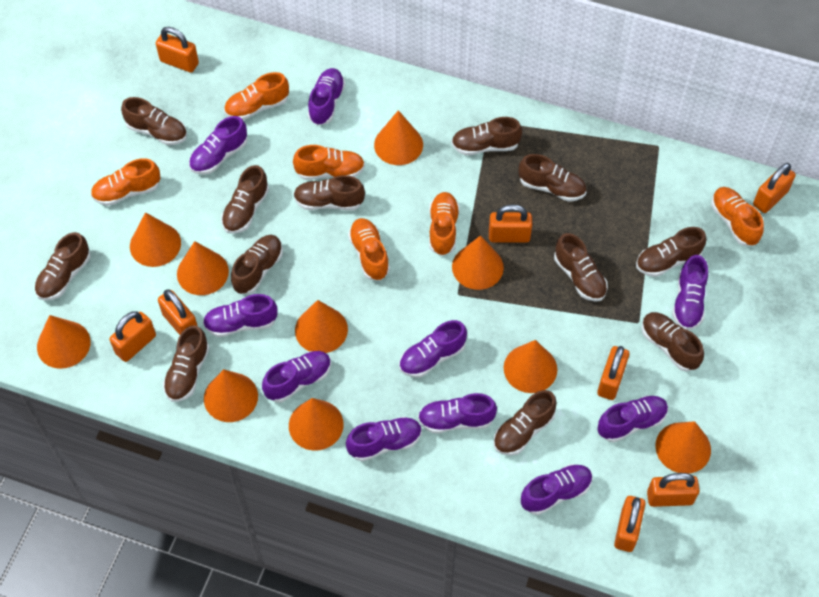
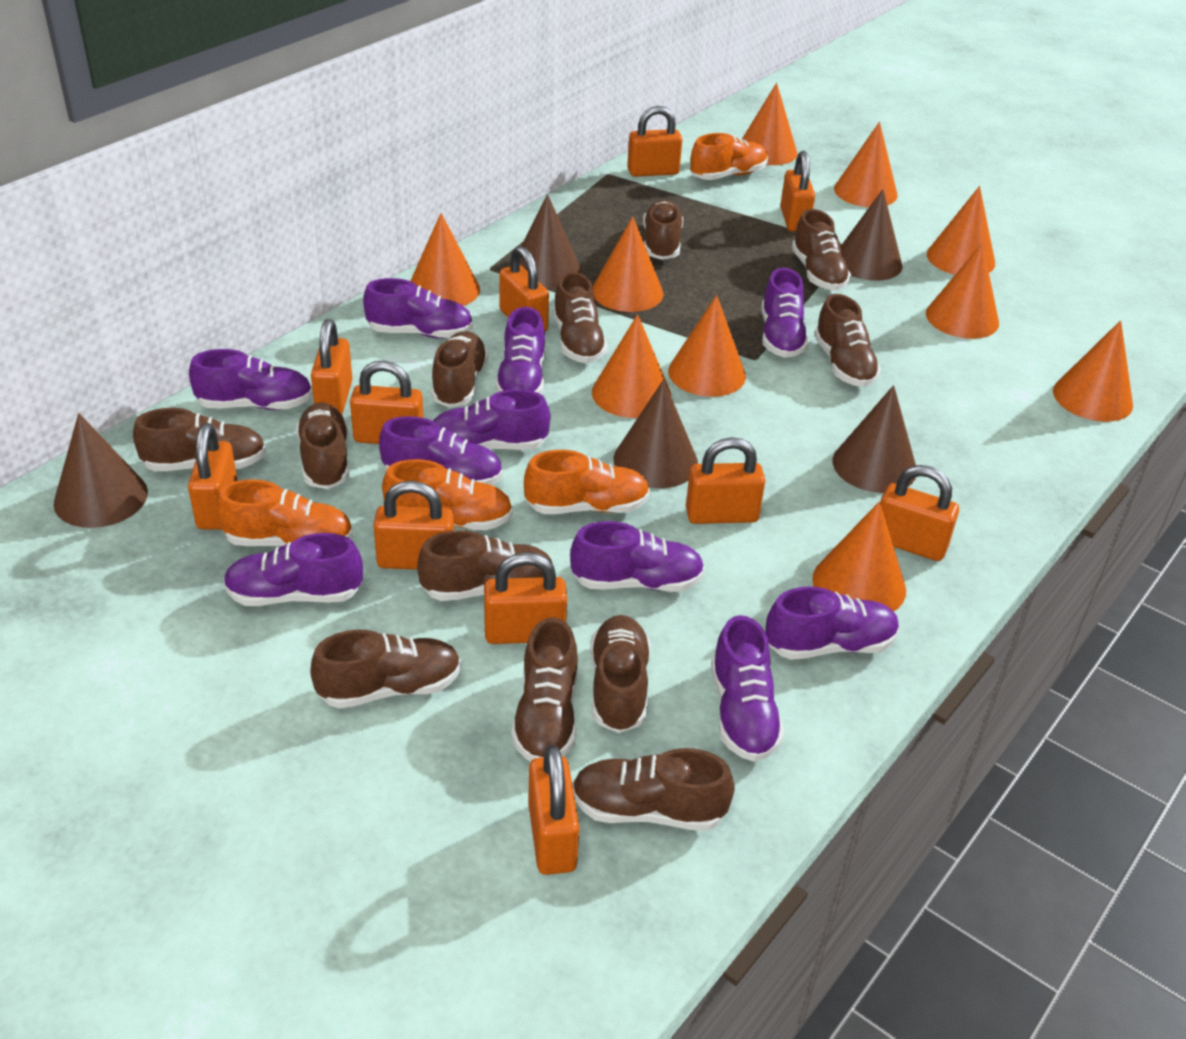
brown cone: none = 0 -> [54,413,148,528] [520,194,581,288] [614,380,698,488] [833,385,916,493] [841,189,903,281] = 5
orange padlock: [109,311,156,362] [156,27,199,73] [158,290,197,335] [489,204,532,243] [597,346,629,400] [614,496,646,552] [647,473,699,507] [753,163,796,213] = 8 -> [188,423,238,530] [311,319,352,415] [350,361,424,444] [373,481,454,570] [484,552,567,644] [499,246,549,332] [528,745,579,875] [627,106,682,177] [686,437,765,524] [780,151,815,232] [880,465,959,561] = 11
orange shoe: [91,158,160,206] [224,72,289,120] [293,145,365,180] [348,218,390,281] [429,192,460,256] [711,187,764,246] = 6 -> [217,479,353,546] [382,459,513,531] [524,450,650,514] [690,133,768,180] = 4

